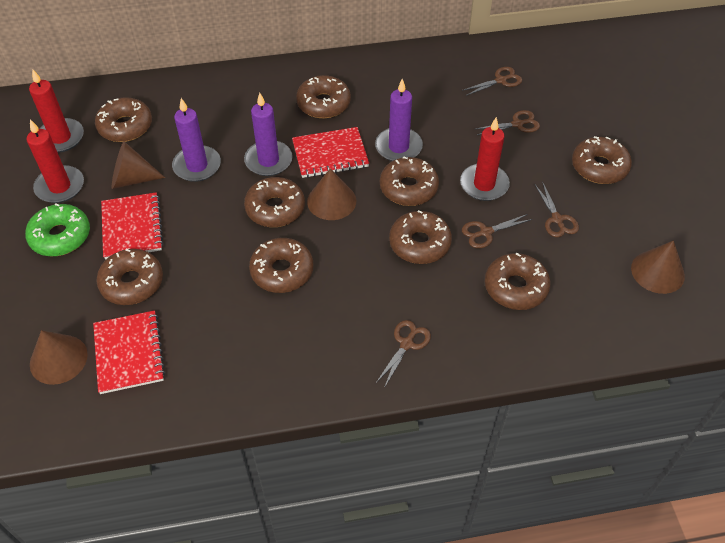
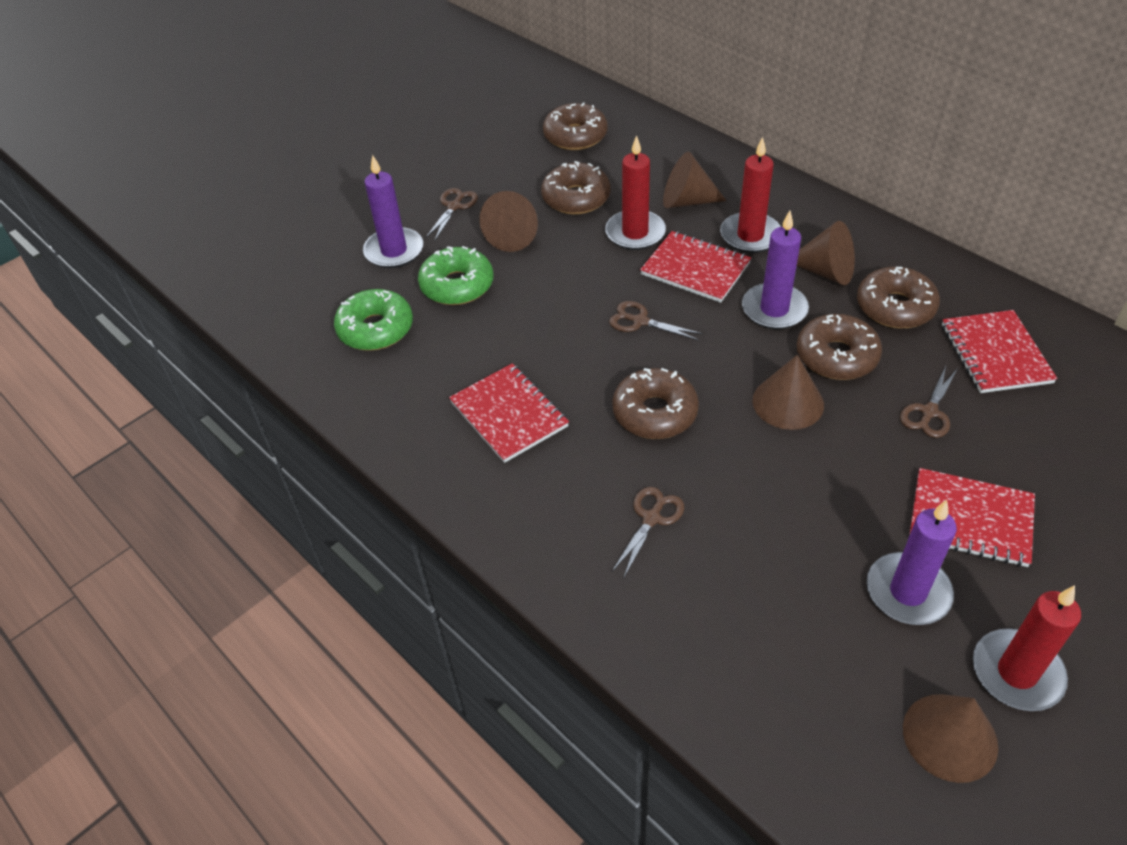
brown cone: [30,330,88,385] [112,141,165,189] [307,168,356,220] [631,240,685,294] = 4 -> [479,191,538,252] [663,152,727,208] [752,355,824,430] [797,221,855,285] [903,694,998,783] = 5
brown donut: [95,97,152,142] [96,249,163,305] [244,177,305,227] [249,238,313,293] [296,75,351,118] [380,156,439,206] [389,210,452,264] [485,253,550,310] [572,136,632,184] = 9 -> [541,161,610,214] [543,103,608,150] [612,368,699,439] [797,314,882,380] [857,267,940,328] = 5
brown scissors: [376,320,431,388] [462,67,522,96] [462,214,532,249] [475,110,540,135] [535,182,579,238] = 5 -> [425,188,478,242] [609,301,703,340] [612,487,684,577] [900,366,958,438] = 4
green donut: [25,203,90,256] = 1 -> [334,289,413,351] [418,246,493,305] = 2
red notebook: [93,310,165,394] [101,192,164,259] [292,127,369,178] = 3 -> [449,363,569,463] [640,231,751,303] [909,468,1035,567] [942,310,1057,393] = 4

